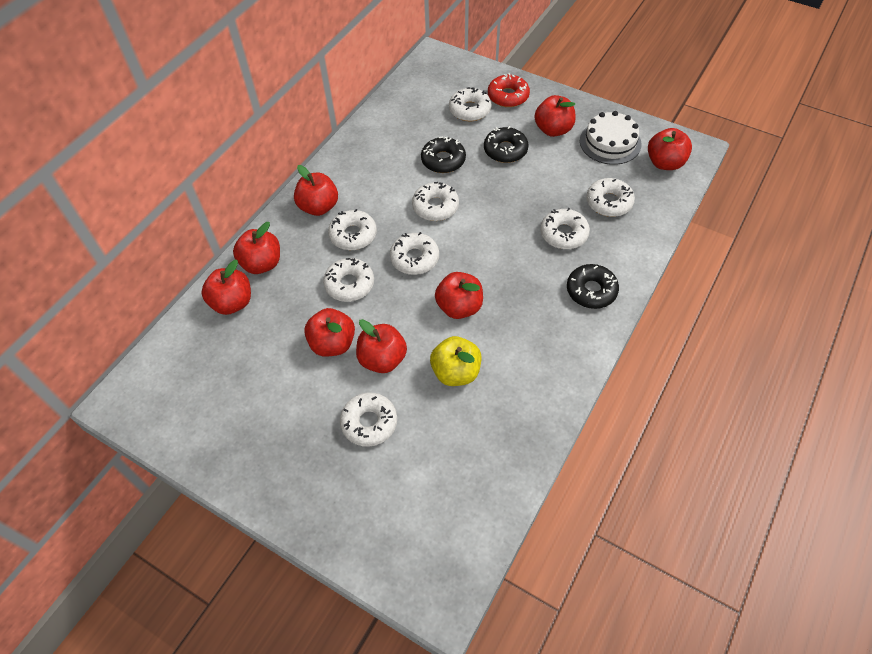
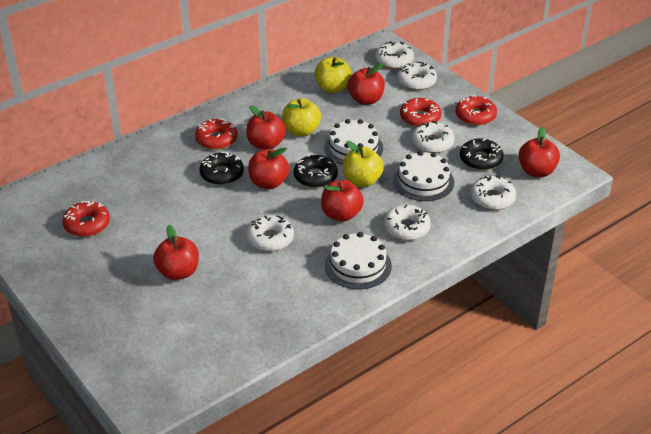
red apple: [201,260,251,315] [233,222,280,274] [294,165,338,216] [304,308,355,357] [356,319,407,373] [435,272,483,319] [534,95,576,137] [648,128,692,170] = 8 -> [153,225,199,280] [246,105,286,150] [248,148,289,189] [321,180,364,222] [347,63,385,105] [518,127,560,177] = 6
red donut: [488,73,530,107] = 1 -> [62,201,110,237] [195,118,238,150] [400,98,441,127] [455,95,497,125] = 4
white cake: [580,111,642,165] = 1 -> [324,119,383,165] [325,232,392,289] [393,151,454,201] = 3
white donut: [323,258,374,302] [328,209,377,250] [340,393,397,447] [390,232,439,275] [412,182,459,221] [449,87,492,122] [540,208,590,249] [586,178,635,217] = 8 -> [246,215,294,251] [375,42,414,69] [384,205,431,240] [397,62,437,90] [412,121,455,153] [470,175,516,210] = 6
yellow apple: [430,336,481,386] = 1 -> [282,98,321,136] [314,57,351,93] [343,141,384,187] = 3

